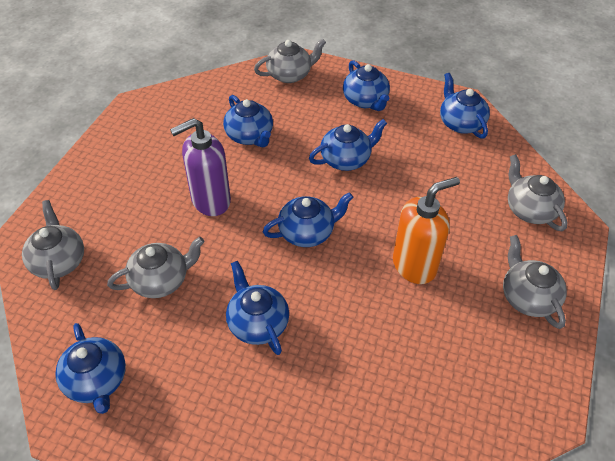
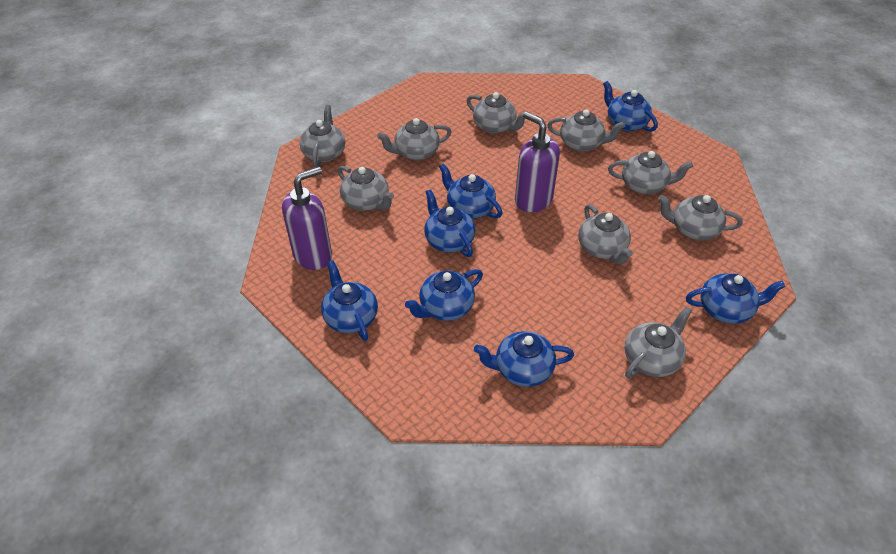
grey teapot: [22,200,84,290] [107,237,204,298] [254,39,326,83] [503,235,567,329] [508,154,568,231] = 5 -> [299,105,345,167] [338,166,394,211] [377,118,451,161] [467,92,525,134] [547,109,625,152] [578,204,633,264] [608,151,693,194] [625,306,692,378] [658,195,742,240] = 9
orange soap dispenser: [393,177,460,284] = 1 -> none = 0
purple soap dispenser: [170,118,231,216] = 1 -> [282,167,332,270] [515,111,560,212] = 2

